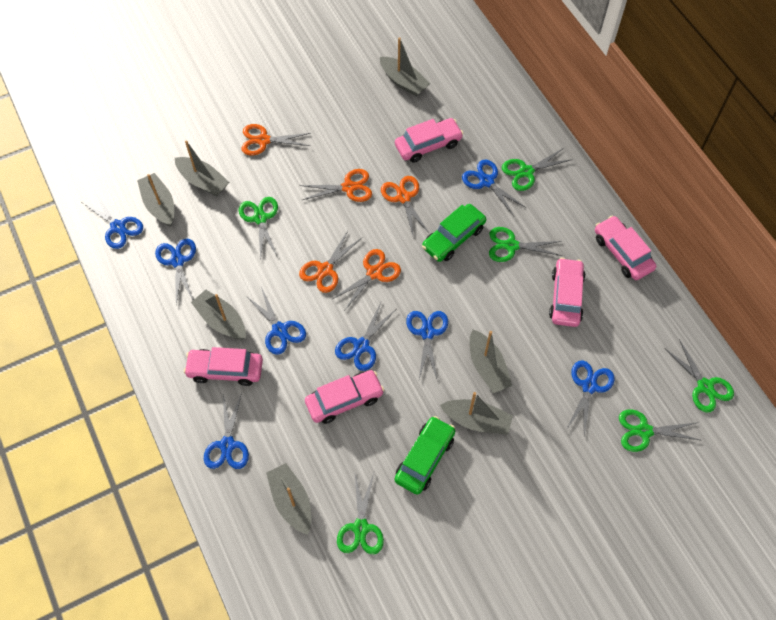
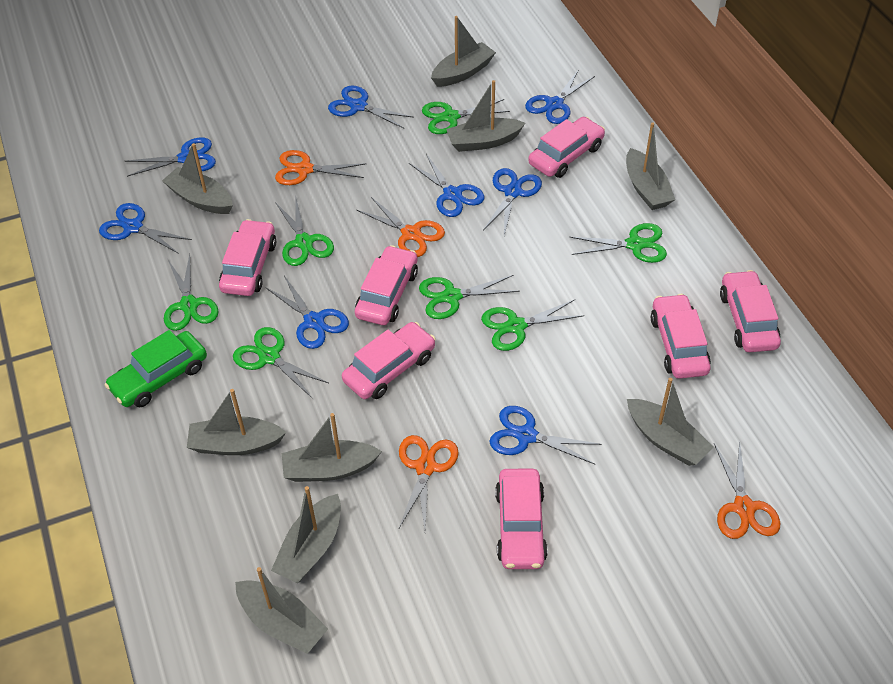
green car: [394,416,455,495] [422,204,486,262] = 2 -> [105,330,207,407] = 1
green scissors: [239,197,278,261] [337,473,384,554] [489,227,562,262] [502,149,573,191] [619,410,700,452] [664,339,734,412] = 6 -> [164,254,219,331] [233,327,329,399] [275,199,334,266] [419,275,520,319] [422,99,510,134] [481,299,584,351] [570,223,667,263] = 7
grey boat: [137,173,174,227] [175,140,229,196] [191,290,246,340] [266,463,311,535] [380,37,430,96] [440,392,513,435] [470,330,512,393] = 7 -> [162,143,233,214] [187,389,286,455] [235,567,328,654] [271,486,341,583] [282,413,382,482] [431,16,496,87] [446,80,525,152] [626,122,675,210] [627,378,713,466] = 9
orange scissors: [241,124,311,155] [299,231,362,293] [300,169,372,202] [333,249,401,310] [381,176,430,235] = 5 -> [275,150,366,185] [357,197,445,257] [398,435,459,530] [714,441,780,539] = 4
pink car: [184,347,263,386] [305,370,384,424] [395,118,464,163] [549,258,586,327] [595,216,656,280] = 5 -> [219,219,276,296] [342,322,436,399] [355,245,418,325] [495,469,548,569] [528,117,605,178] [651,294,711,379] [720,270,781,352] = 7

